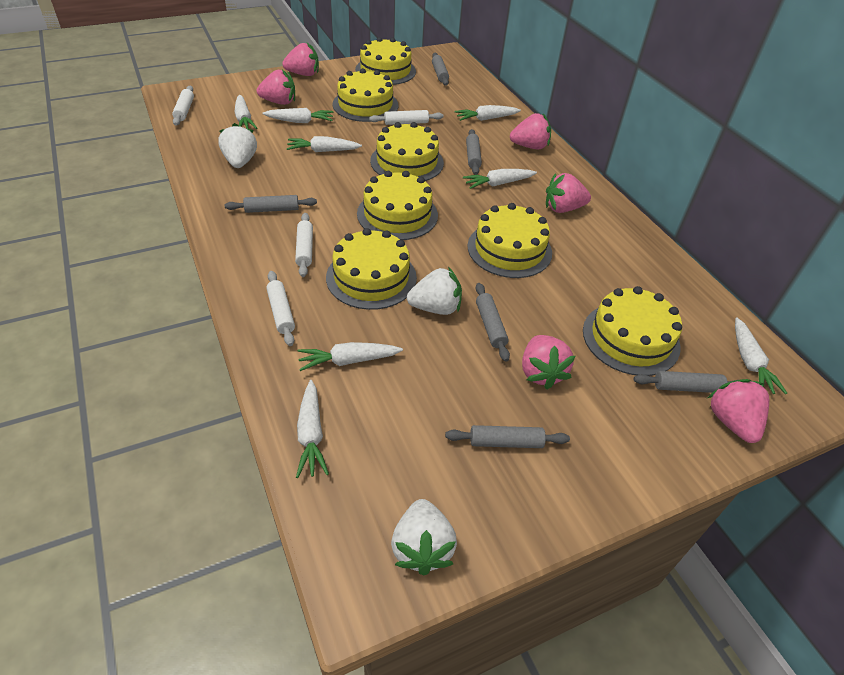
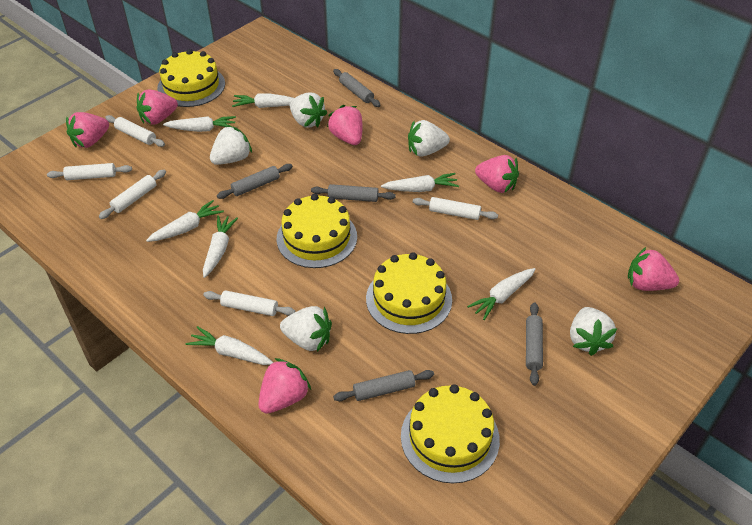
grey rolling pin: [225,195,317,213] [432,53,449,86] [445,425,570,448] [466,129,482,175] [475,283,510,362] [634,371,736,393] = 6 -> [217,164,293,199] [311,184,396,202] [333,69,381,107] [333,370,434,401] [526,302,543,386] = 5
white carrot: [234,95,257,129] [262,108,333,123] [287,136,362,152] [296,380,329,478] [297,342,403,371] [455,105,521,121] [463,169,537,189] [735,317,787,394] = 8 -> [146,200,224,242] [163,116,236,132] [186,326,274,365] [203,215,238,278] [232,93,294,108] [381,173,459,192] [467,268,536,320] = 7
white rolling pin: [172,86,194,126] [266,271,295,346] [295,213,313,277] [369,110,443,125] = 4 -> [47,163,132,180] [99,170,166,219] [106,115,165,147] [203,290,295,316] [413,197,498,220] = 5
white strawberry: [218,123,257,168] [391,499,457,576] [407,267,462,315] = 3 -> [210,125,252,165] [280,306,332,352] [290,93,327,127] [408,120,450,157] [570,307,617,356] = 5
yellow cake: [326,228,417,310] [333,68,398,122] [355,37,416,85] [357,171,438,240] [370,122,444,181] [467,203,552,278] [583,286,682,376] = 7 -> [157,49,225,107] [277,194,357,268] [366,252,452,334] [401,384,500,483] = 4

